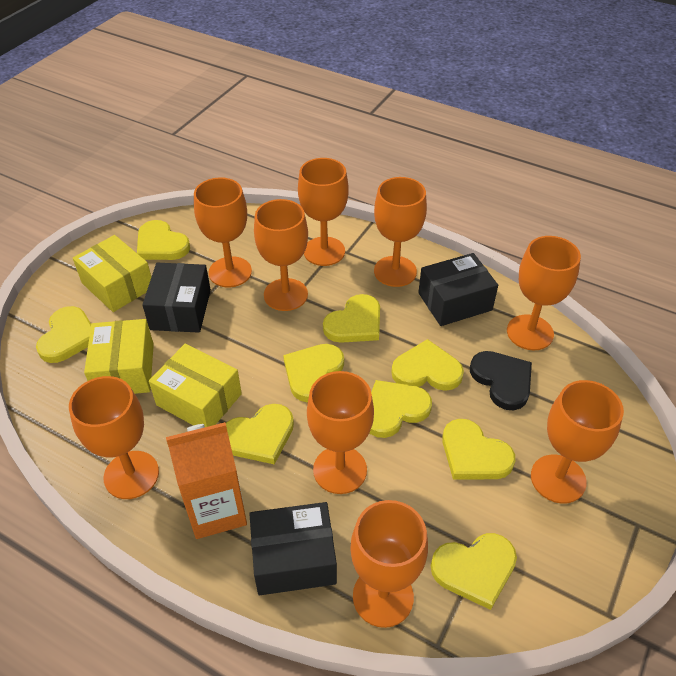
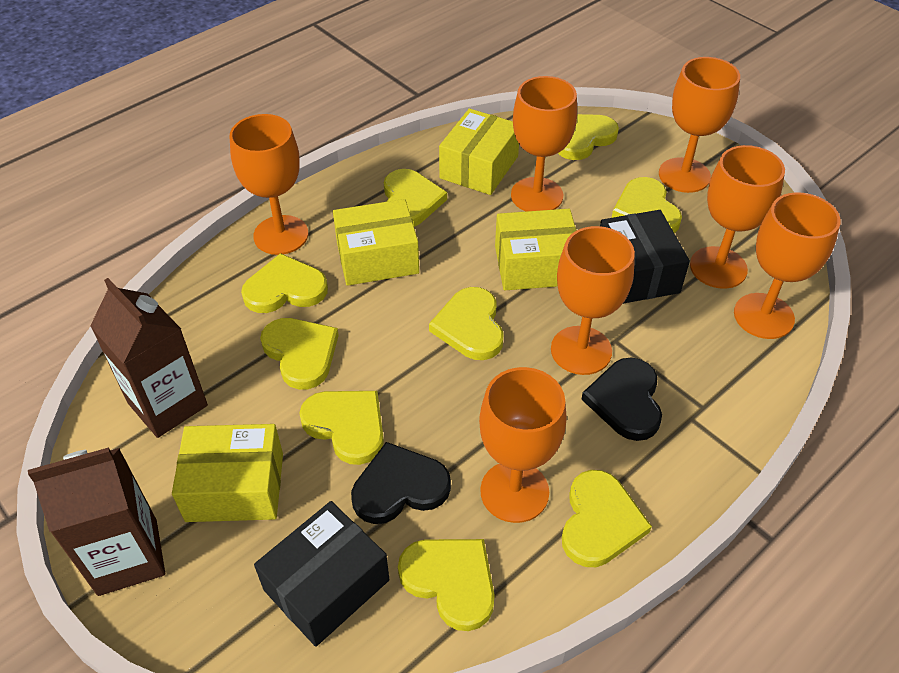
black box: [142,263,211,333] [249,502,337,595] [418,253,498,326] = 3 -> [254,501,389,647] [600,210,690,304] = 2
black heart: [470,351,532,410] = 1 -> [351,442,451,524] [581,358,662,441] = 2
brown carton: none = 0 -> [28,447,165,596] [90,278,208,438] = 2
orange carton: [166,422,247,539] = 1 -> none = 0
orange goblet: [69,376,159,499] [194,177,252,288] [254,199,308,311] [298,158,349,266] [307,371,374,494] [350,500,428,628] [374,177,427,287] [507,236,581,350] [531,380,624,504] = 9 -> [230,114,308,255] [479,367,567,523] [511,76,577,212] [551,226,635,375] [659,57,740,193] [690,145,785,289] [734,192,841,339] = 7
yellow box: [73,235,151,312] [84,319,154,394] [149,344,242,427] = 3 -> [172,424,283,522] [333,199,419,286] [439,108,519,195] [495,209,577,290] = 4

